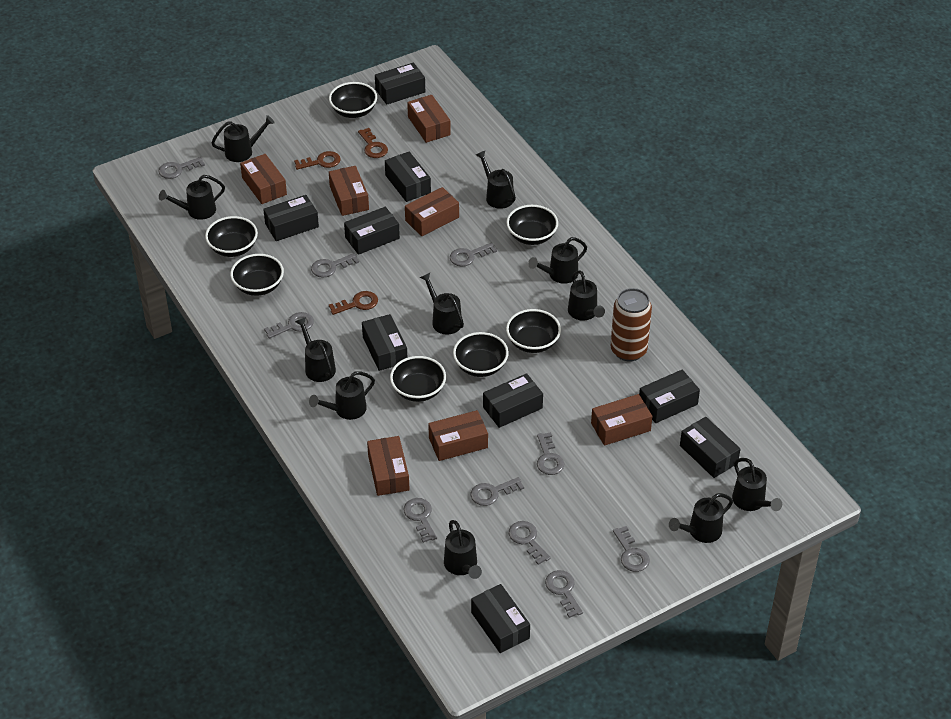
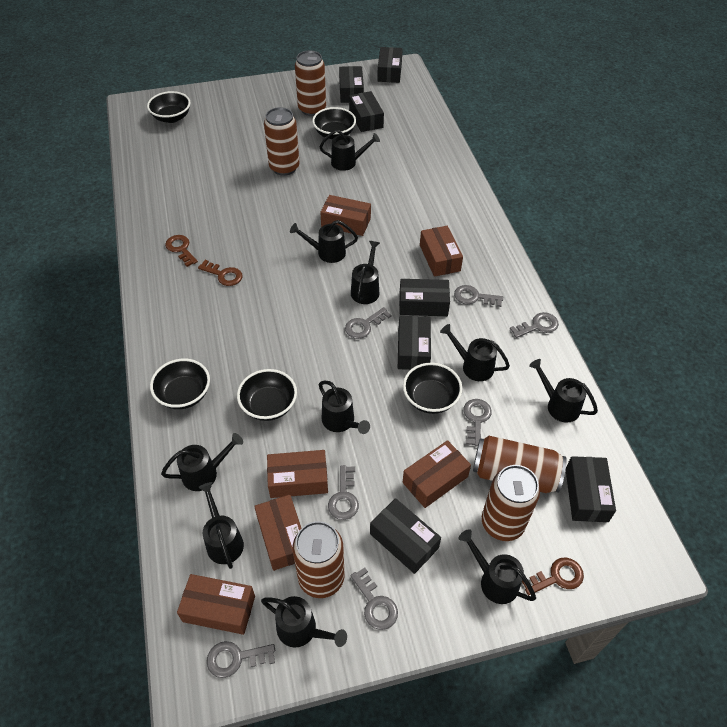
black bowl: [205,216,258,257] [230,254,284,296] [329,82,377,118] [390,356,446,402] [453,332,509,377] [506,205,558,245] [506,309,561,353] = 7 -> [147,91,191,123] [150,359,210,409] [237,369,297,421] [312,107,356,139] [403,363,462,414] = 5
black box: [263,195,319,241] [344,207,400,255] [362,314,408,371] [375,62,425,105] [385,152,431,202] [471,584,530,653] [483,373,543,428] [639,369,700,423] [680,417,740,478] = 9 -> [339,66,364,103] [349,91,384,132] [370,498,441,574] [377,47,403,83] [398,316,431,370] [399,279,450,316] [566,456,616,522] = 7
black watering can: [159,175,225,220] [211,115,275,162] [295,317,336,382] [309,371,375,420] [420,273,464,335] [444,520,482,579] [476,151,516,209] [528,237,587,284] [568,270,605,320] [669,493,733,543] [732,458,782,511] = 11 -> [161,433,243,491] [198,482,244,569] [261,596,347,647] [290,220,358,263] [319,130,380,171] [319,380,370,434] [351,241,380,304] [440,324,510,381] [458,529,536,604] [529,359,598,423] = 10
brown box: [240,154,287,204] [329,166,369,216] [367,436,410,496] [405,187,459,236] [407,95,451,143] [428,410,488,461] [591,394,653,446] = 7 -> [177,574,255,635] [254,495,301,571] [267,450,328,498] [320,195,371,236] [402,440,471,508] [420,226,463,277] = 6
brown can: [611,288,652,362] = 1 -> [264,107,300,176] [293,521,345,598] [295,51,326,116] [473,436,567,493] [482,465,540,541] = 5
grey key: [158,157,205,179] [264,312,314,339] [311,253,359,278] [403,498,437,543] [450,242,497,267] [470,477,524,506] [509,521,551,565] [537,432,564,475] [545,570,583,618] [613,526,650,572] = 10 -> [207,641,275,678] [328,465,359,520] [345,307,392,339] [350,567,398,630] [454,285,503,307] [463,399,492,447] [510,312,559,338] = 7

